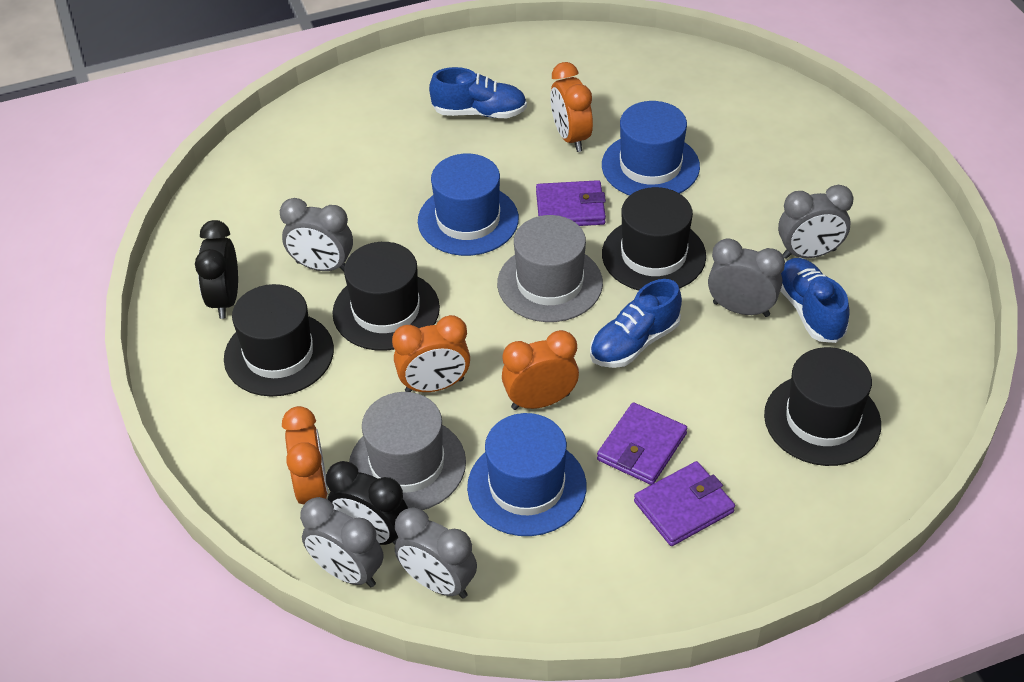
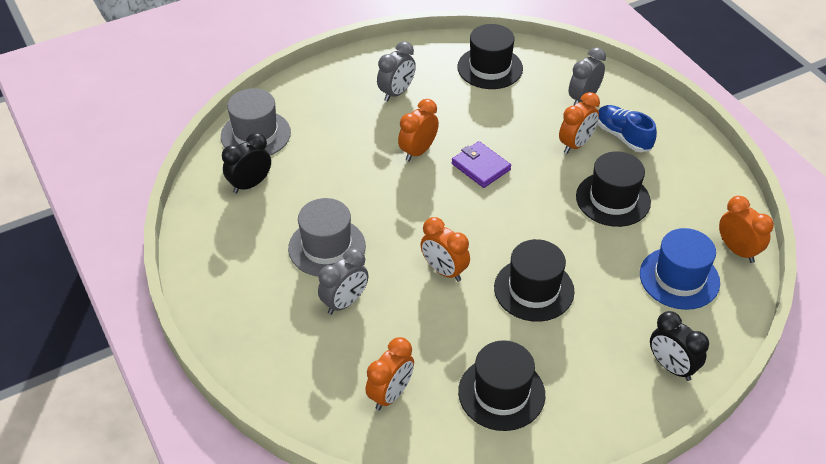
blue hat: [418,154,519,256] [467,413,586,536] [602,101,700,195] = 3 -> [640,228,720,310] = 1
blue shoe: [429,67,527,118] [590,279,682,368] [780,258,850,343] = 3 -> [597,105,657,152] = 1
grey clock: [280,198,353,271] [300,497,383,587] [395,507,477,599] [708,238,785,317] [778,185,854,259] = 5 -> [318,248,368,315] [377,41,416,102] [569,47,606,106] = 3
orange clock: [282,406,328,504] [392,315,470,392] [502,330,579,410] [550,62,593,152] = 4 -> [366,337,414,410] [398,99,439,162] [420,217,470,282] [559,92,600,154] [719,196,774,263] = 5
purple wallet: [536,180,606,226] [597,402,687,485] [634,461,735,546] = 3 -> [452,141,511,188] = 1

